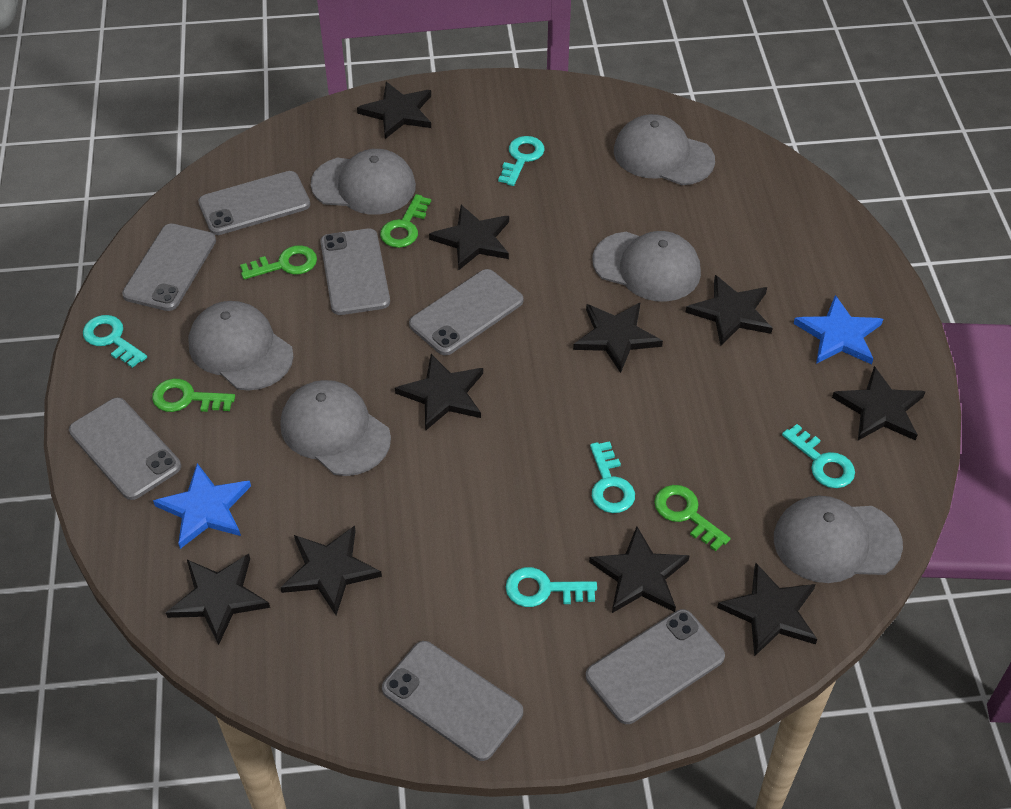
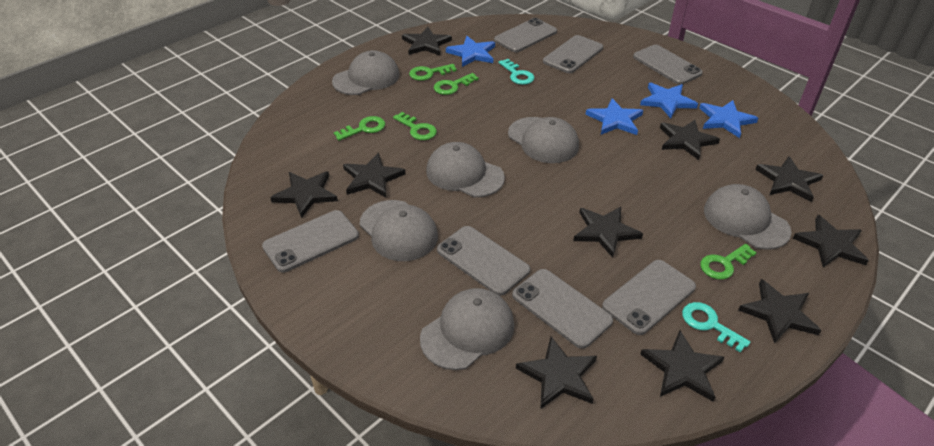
blue star: [153,463,251,549] [793,295,883,364] = 2 -> [446,36,495,67] [585,98,643,135] [640,83,698,118] [699,100,758,138] = 4
green key: [152,379,235,412] [240,245,317,280] [380,194,431,248] [654,485,731,551] = 4 -> [334,116,385,141] [393,112,437,140] [409,64,457,81] [434,73,479,95] [700,244,757,280] = 5
turquoise key: [83,315,147,368] [498,136,545,186] [506,567,597,607] [590,441,635,513] [782,424,855,488] = 5 -> [499,59,534,85] [682,302,750,353] = 2

